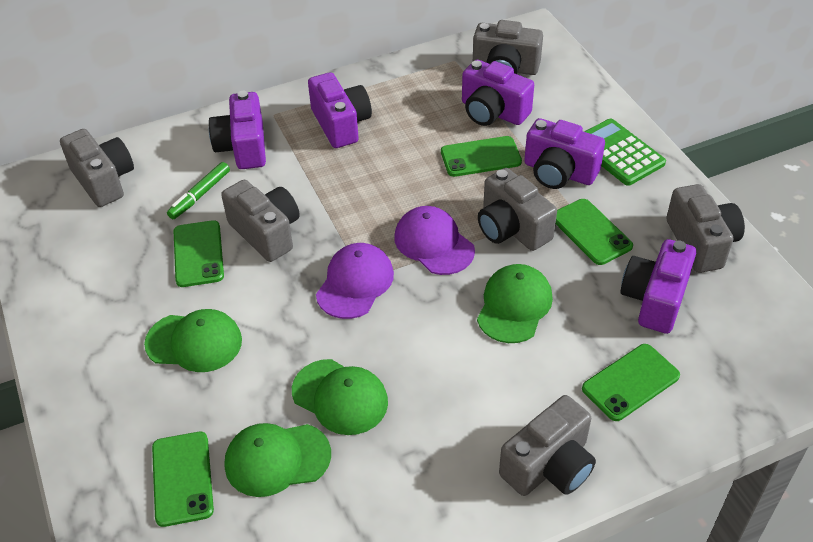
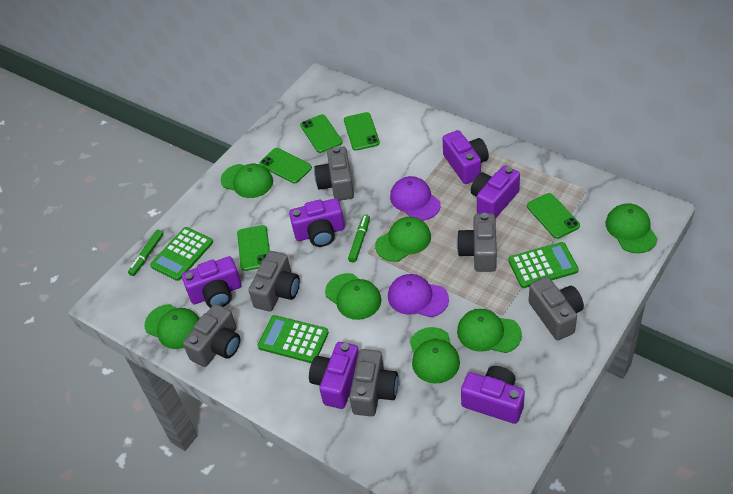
green calculator: [584,119,666,186] = 1 -> [150,227,213,281] [258,315,329,363] [508,242,579,288] = 3
green cap: [144,309,242,372] [224,423,331,497] [292,359,388,435] [477,264,553,343] = 4 -> [145,304,200,349] [221,164,273,198] [325,273,381,320] [375,217,431,262] [410,327,460,384] [457,309,522,353] [606,203,658,253] = 7
green marker: [167,162,230,219] = 1 -> [128,230,163,276] [348,214,370,263] = 2
purple camera: [209,91,266,169] [308,72,372,148] [462,60,534,126] [524,118,605,189] [621,239,696,334] = 5 -> [182,256,242,308] [289,198,345,247] [309,342,359,409] [443,130,489,184] [461,366,525,424] [471,165,520,219] = 6

